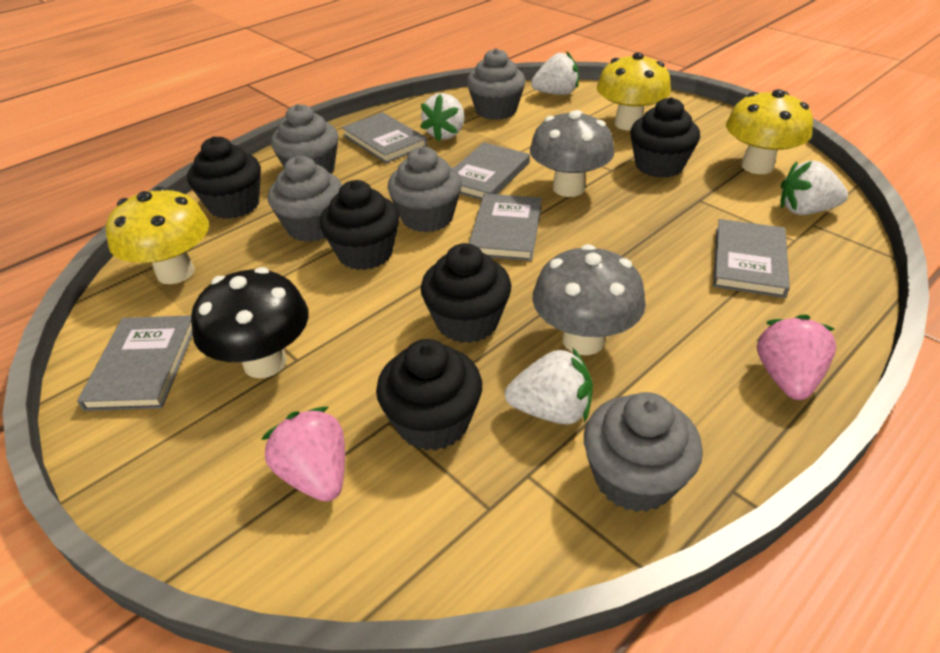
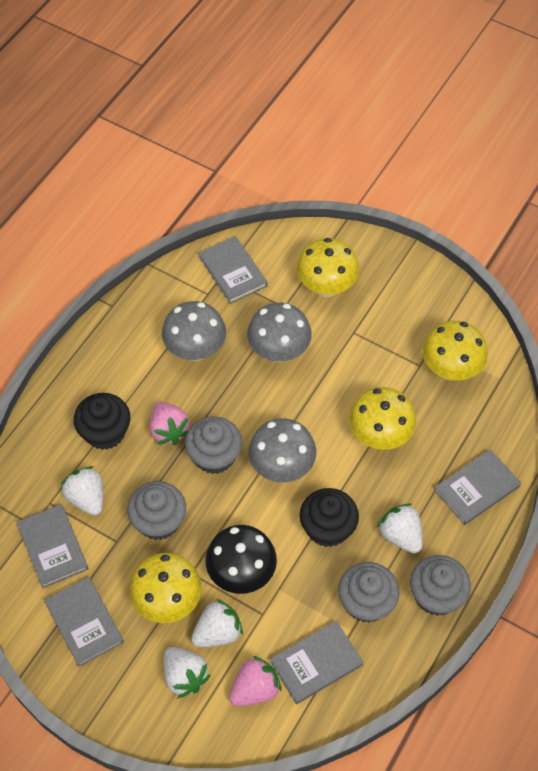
black cupcake: [187,136,261,219] [320,180,400,270] [376,339,482,451] [421,243,511,343] [630,97,700,178] = 5 -> [74,393,130,450] [300,488,359,547] = 2
grey cupcake: [268,156,342,242] [271,104,338,174] [388,147,462,232] [467,48,526,120] [584,392,703,512] = 5 -> [127,481,186,540] [185,416,242,474] [338,562,400,623] [410,555,471,616] = 4
grey mushroom: [530,110,615,197] [532,244,646,355] = 2 -> [162,301,226,361] [247,303,312,362] [248,418,316,482] = 3
yellow mushroom: [106,187,209,284] [597,52,671,131] [726,89,813,174] = 3 -> [129,553,202,623] [297,238,359,297] [349,387,416,450] [423,321,488,380] = 4

